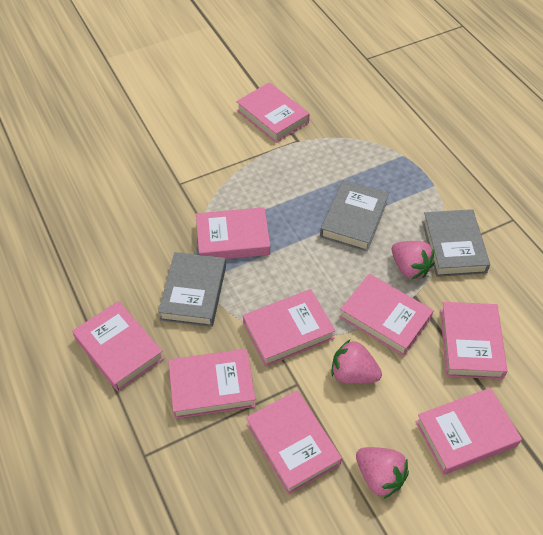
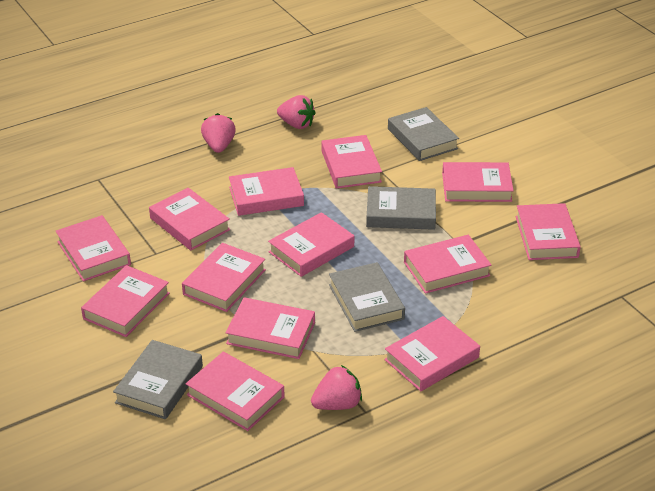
grey book: [158,252,226,327] [320,180,389,251] [422,209,490,277] = 3 -> [113,340,203,419] [329,262,405,332] [366,186,436,230] [388,107,459,161] = 4
pink book: [72,301,164,391] [168,349,256,419] [196,207,270,259] [236,82,310,143] [243,289,335,367] [246,390,342,495] [339,274,434,356] [415,388,522,475] [440,302,508,379] = 9 -> [56,215,131,282] [81,265,170,337] [149,188,230,250] [182,243,266,312] [186,352,285,431] [226,297,315,359] [229,167,304,216] [268,212,354,277] [322,135,382,189] [384,316,480,391] [404,235,491,294] [442,162,514,202] [516,203,581,260] = 13

